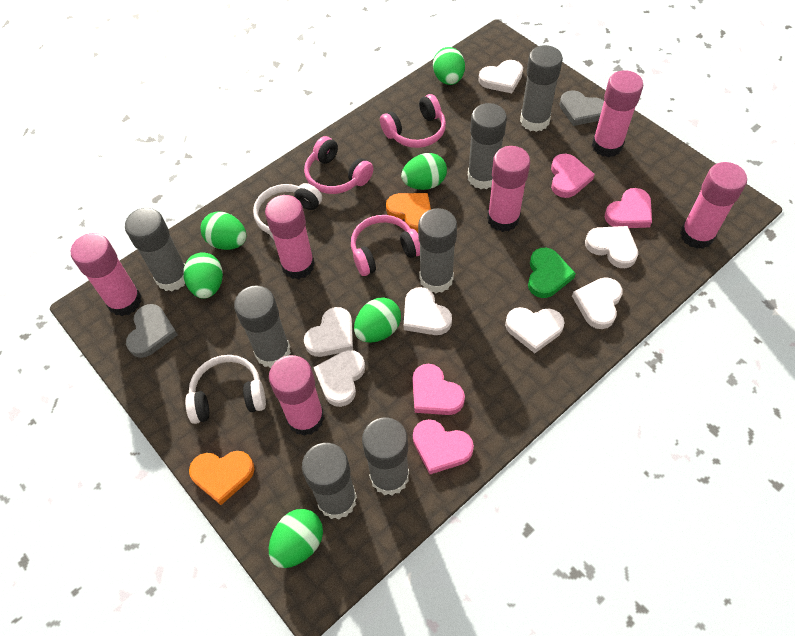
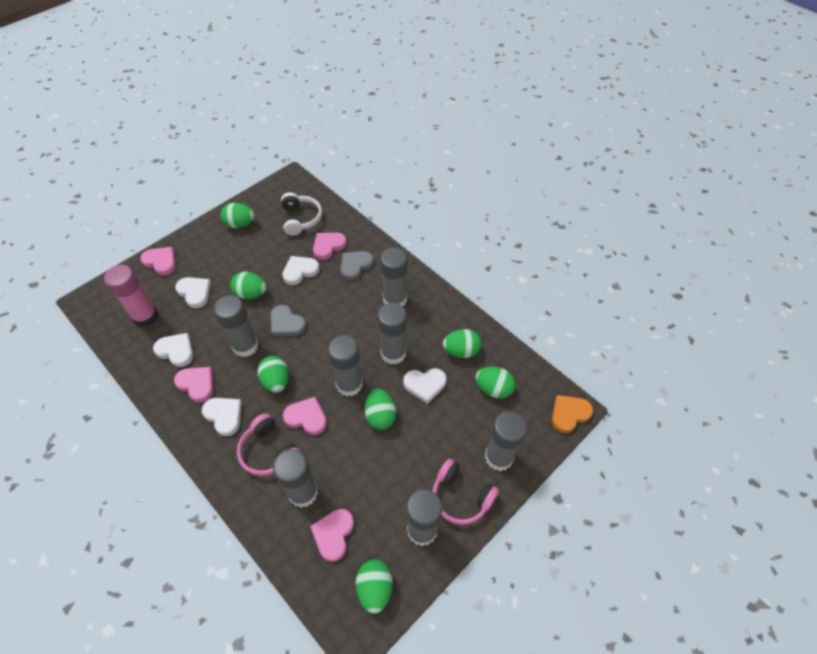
green egg: [183,252,223,299] [201,211,246,250] [269,509,323,568] [354,297,401,343] [401,153,447,190] [433,47,465,85] = 6 -> [221,203,254,228] [230,272,267,299] [258,356,289,393] [356,560,393,613] [365,389,396,430] [443,329,482,358] [475,367,516,398] = 7
green heart: [528,248,576,298] = 1 -> none = 0
orange heart: [189,451,255,505] [386,193,431,233] = 2 -> [552,395,593,433] = 1
pink glue stick: [71,233,142,316] [265,195,315,279] [269,355,325,436] [487,146,530,232] [592,70,643,157] [680,162,747,249] = 6 -> [104,265,158,327] = 1
pink headphones: [304,136,373,194] [351,215,420,276] [380,94,446,148] = 3 -> [237,413,301,476] [433,459,499,525] = 2
pink heart: [412,364,465,415] [413,419,474,474] [551,154,595,198] [605,188,652,228] = 4 -> [140,247,176,276] [174,367,214,403] [283,397,327,435] [310,509,354,562] [313,233,347,260] = 5
white headphones: [185,355,266,424] [253,183,322,240] = 2 -> [281,192,322,235] = 1
white heart: [304,307,353,357] [314,350,365,407] [404,287,452,335] [478,60,523,93] [505,307,565,353] [572,277,623,329] [585,226,638,268] = 7 -> [153,333,193,367] [175,277,211,309] [202,398,242,436] [282,256,320,285] [403,368,447,404] = 5

